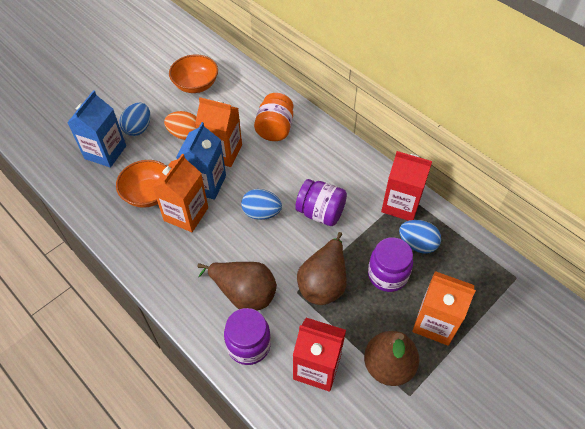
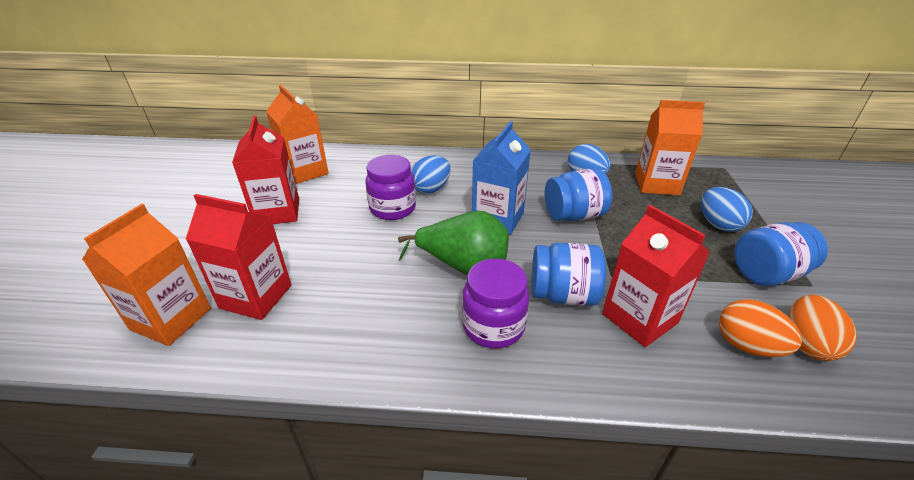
blue carton: [67,90,126,168] [176,122,226,200] = 2 -> [472,121,531,235] = 1
blue jar: none = 0 -> [531,243,606,306] [545,168,612,221] [734,222,828,286] = 3
brown pear: [197,262,277,311] [297,232,347,305] [364,331,419,386] = 3 -> none = 0
green pear: none = 0 -> [398,211,509,275] = 1
orange bowl: [116,160,167,208] [169,54,218,93] = 2 -> none = 0
orange egg: [164,111,196,140] = 1 -> [719,299,802,357] [788,295,857,361] = 2
orange jar: [254,93,293,141] = 1 -> none = 0
purple jar: [224,308,271,365] [295,179,347,226] [368,237,413,292] = 3 -> [365,155,416,220] [462,259,529,348] = 2
red carton: [293,318,346,392] [381,151,432,221] = 2 -> [186,194,291,320] [232,116,299,224] [602,205,710,347] = 3

